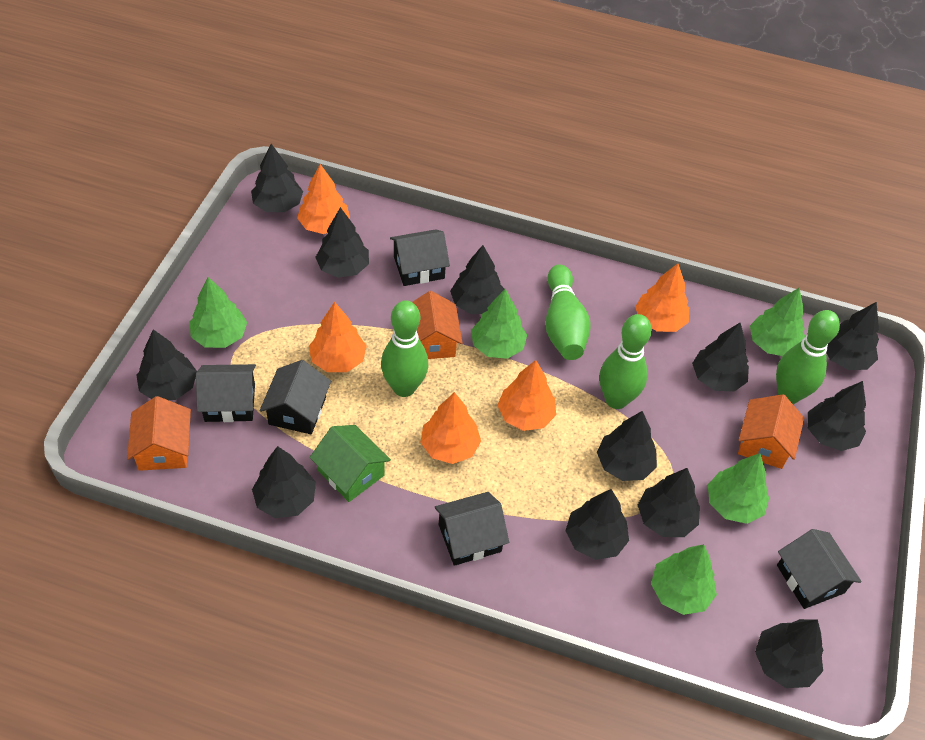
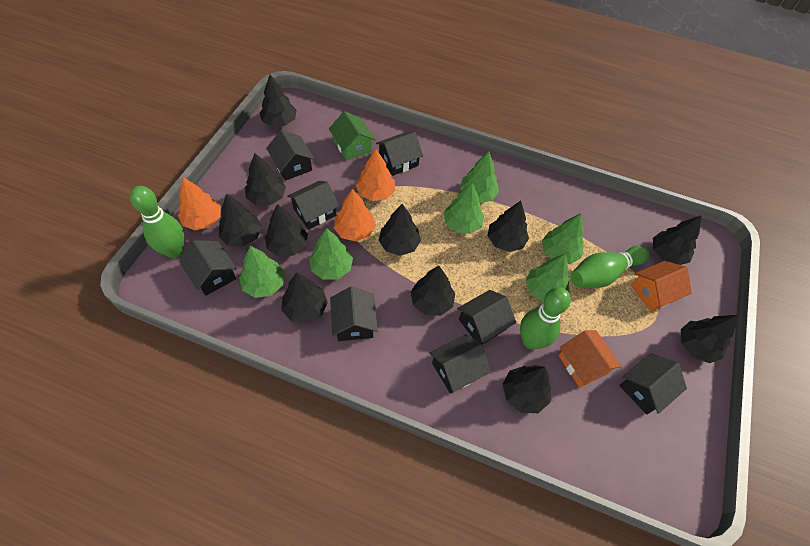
black house: [196,364,256,422] [260,360,331,434] [390,229,450,286] [435,492,509,566] [777,529,862,609] = 5 -> [179,240,237,296] [266,130,315,181] [287,181,339,230] [330,286,378,341] [376,132,423,176] [430,334,491,394] [457,290,516,345] [619,353,687,415] = 8
black tree: [136,329,197,400] [251,144,303,212] [252,446,316,518] [315,207,369,278] [450,245,504,314] [565,489,629,560] [597,411,657,481] [638,468,700,537] [692,323,749,392] [755,619,823,688] [808,381,866,451] [826,302,879,370] = 12 -> [219,194,262,247] [245,153,286,205] [260,75,297,127] [265,204,308,257] [281,272,328,324] [379,204,421,256] [411,266,455,316] [488,201,529,252] [502,365,551,413] [653,215,702,265] [681,315,739,363] = 11
green bowling pin: [381,300,428,397] [545,264,591,360] [599,314,652,409] [776,310,840,404] = 4 -> [130,186,185,258] [520,287,571,350] [570,245,650,288] = 3
green tree: [190,277,247,348] [471,289,527,359] [651,544,717,615] [708,453,769,524] [750,288,805,356] = 5 -> [239,246,285,298] [309,228,353,280] [444,183,484,234] [460,151,499,203] [525,253,570,303] [542,213,584,264] = 6
orange house: [127,396,191,471] [412,291,462,359] [738,394,804,469] = 3 -> [559,330,622,388] [631,261,692,312] = 2
orange tree: [297,164,350,234] [309,302,367,372] [420,392,481,464] [497,360,556,431] [635,263,689,332] = 5 -> [178,177,221,230] [334,189,376,242] [356,149,395,201] = 3

